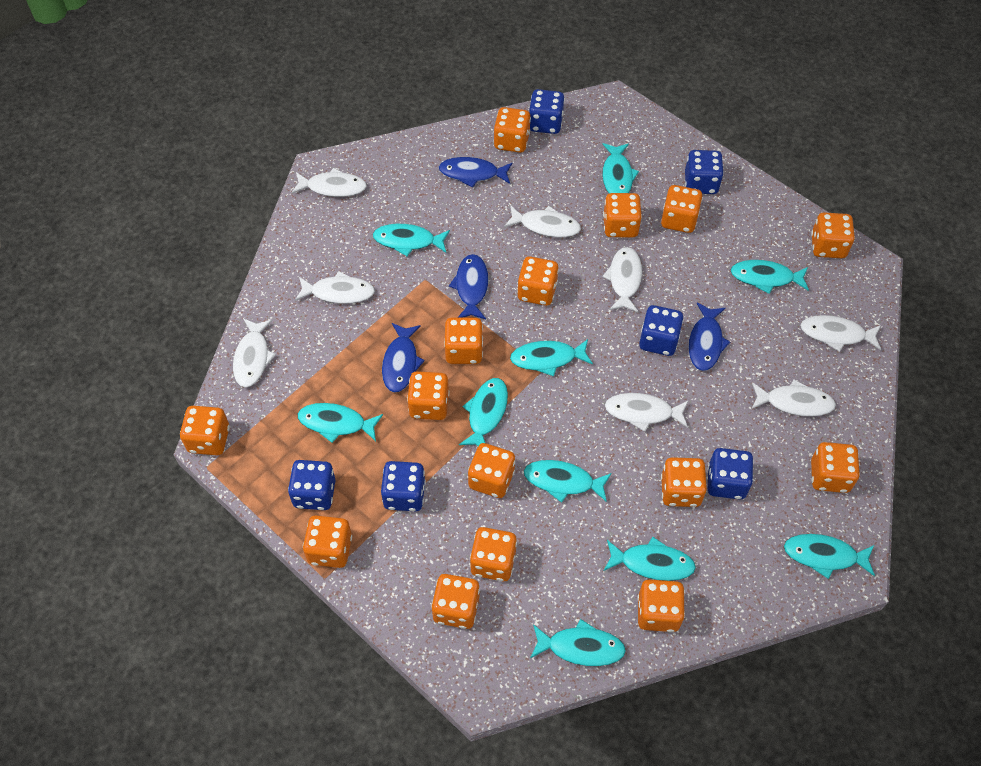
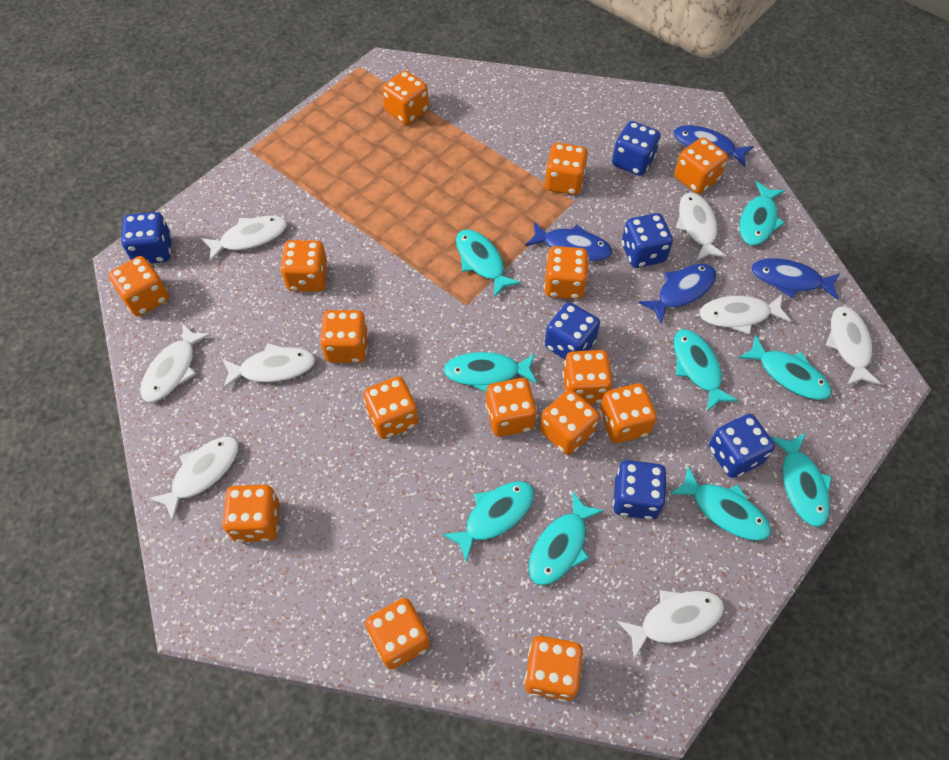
turquoise fish: [298,403,383,443] [373,224,450,256] [459,378,508,446] [510,339,593,376] [524,460,612,503] [530,619,626,666] [602,143,639,193] [604,537,696,581] [730,260,809,294] [784,534,875,579] = 10 -> [442,481,534,563] [443,352,537,392] [456,229,521,298] [528,491,604,586] [670,467,771,541] [674,329,738,411] [738,335,832,400] [739,181,785,245] [770,434,832,527] = 9

